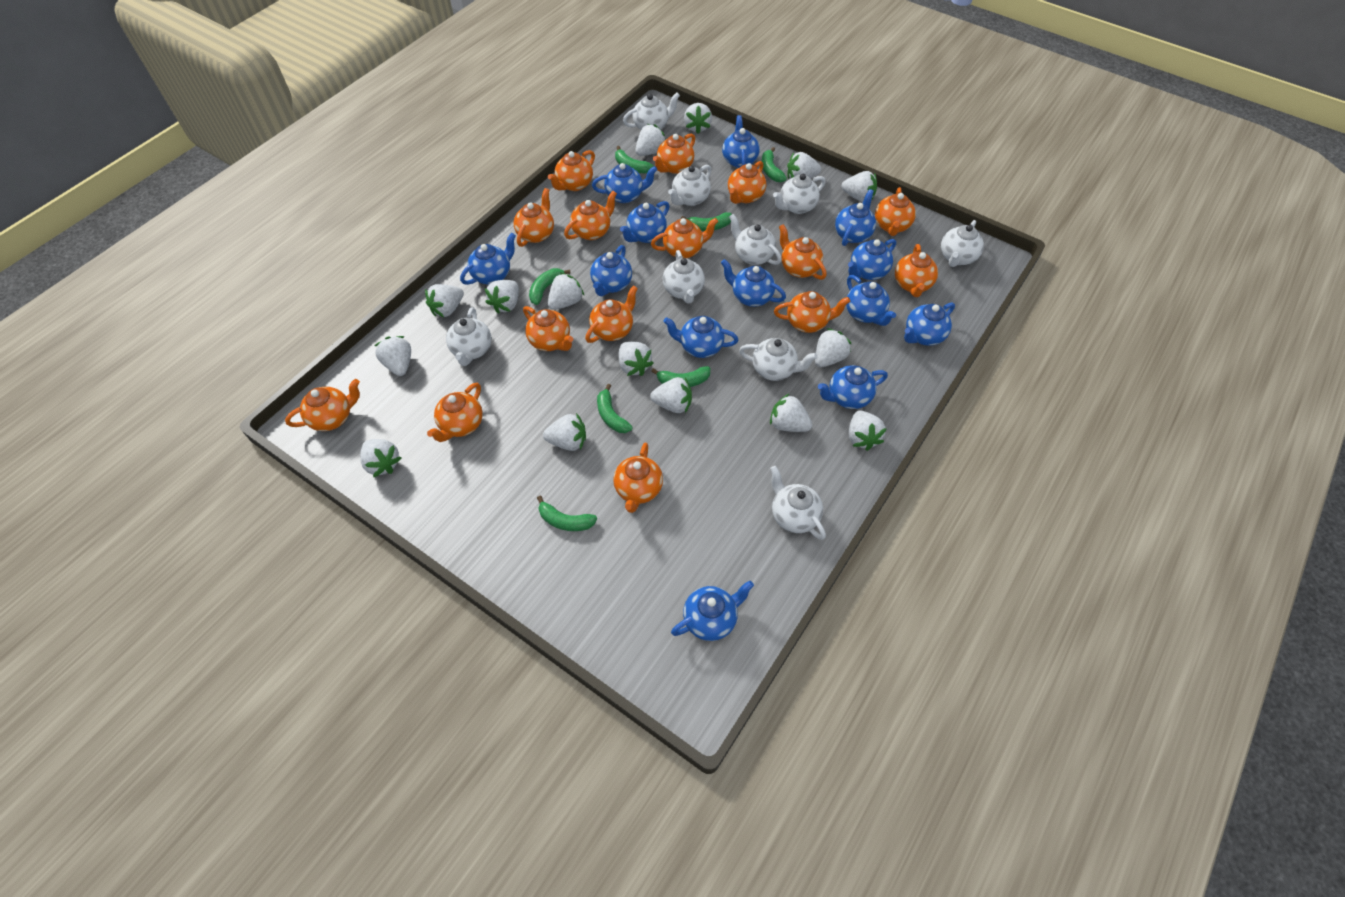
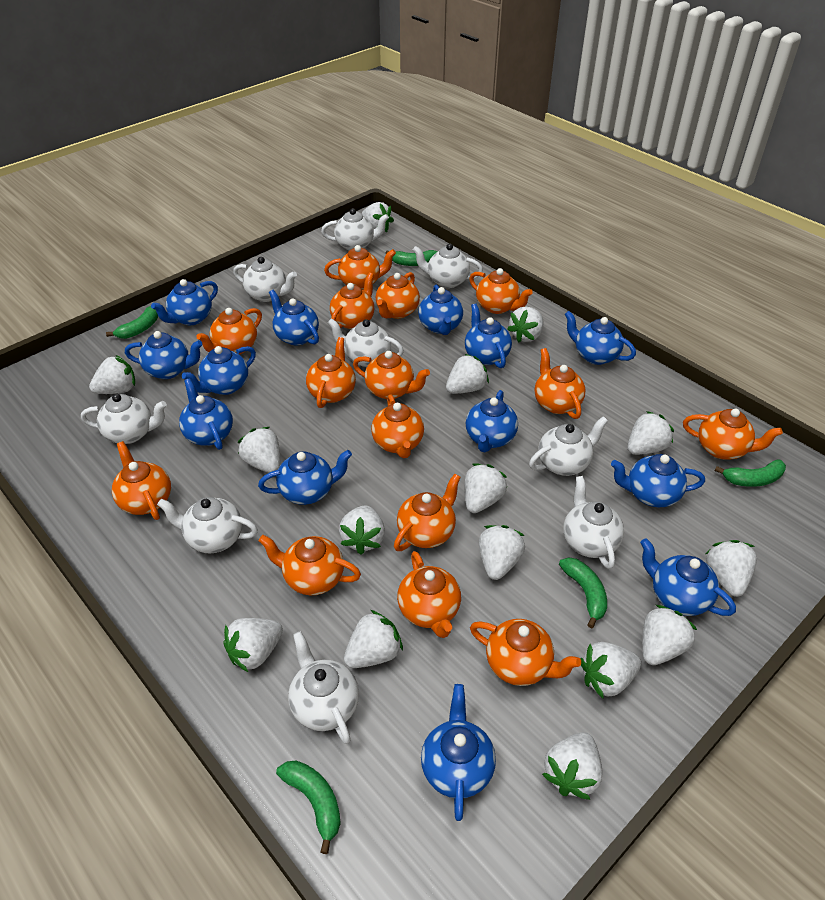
green banana: [529,268,571,305] [537,496,597,531] [597,384,633,433] [615,146,654,173] [651,366,710,387] [681,212,732,231] [762,147,787,182] = 7 -> [106,306,158,339] [276,761,341,854] [386,250,438,266] [559,558,607,629] [715,460,786,487] = 5

